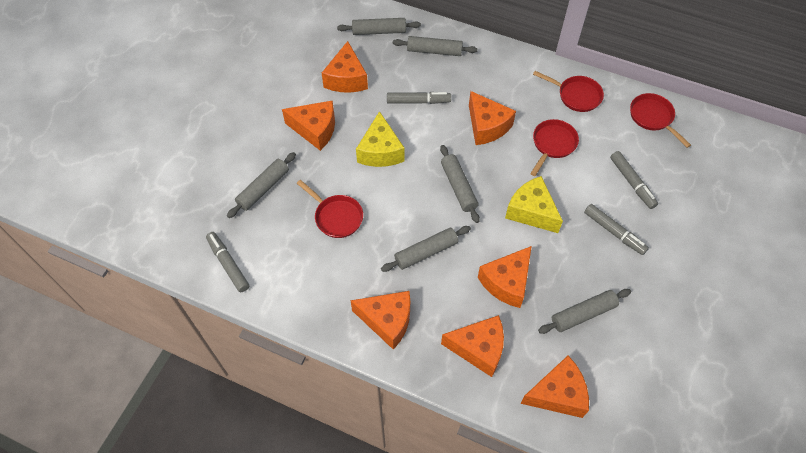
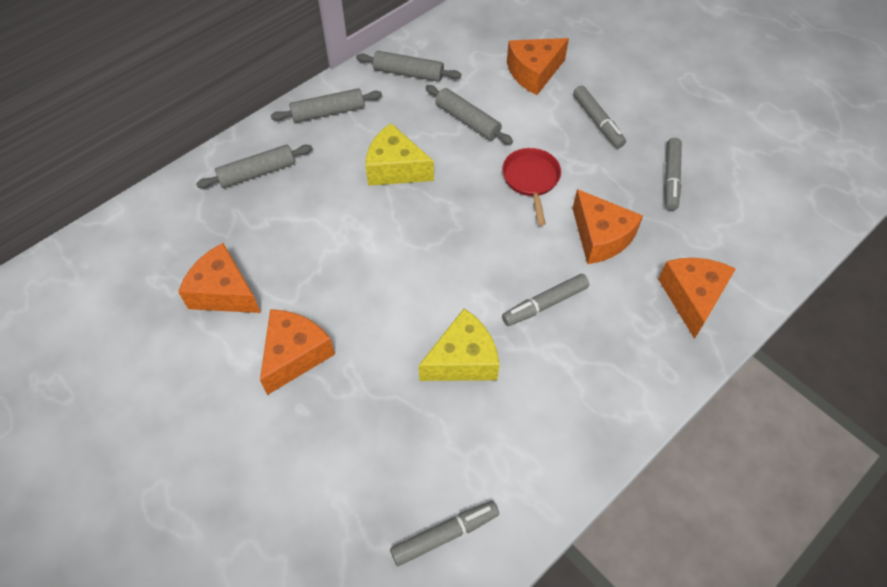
grey rolling pin: [227,152,296,218] [337,18,421,35] [381,226,471,272] [393,36,478,56] [440,145,480,223] [538,289,631,334] = 6 -> [196,144,312,188] [271,88,382,123] [356,51,461,82] [426,85,513,145] = 4
orange cheese: [282,100,335,151] [322,41,368,93] [350,291,410,350] [441,315,504,377] [469,91,516,145] [478,246,532,308] [520,355,589,418] = 7 -> [178,243,261,313] [260,309,335,395] [507,38,569,95] [572,189,643,264] [658,258,736,339] = 5
red pan: [297,180,363,238] [530,119,579,176] [533,71,604,112] [630,93,691,148] = 4 -> [502,148,561,226] = 1

